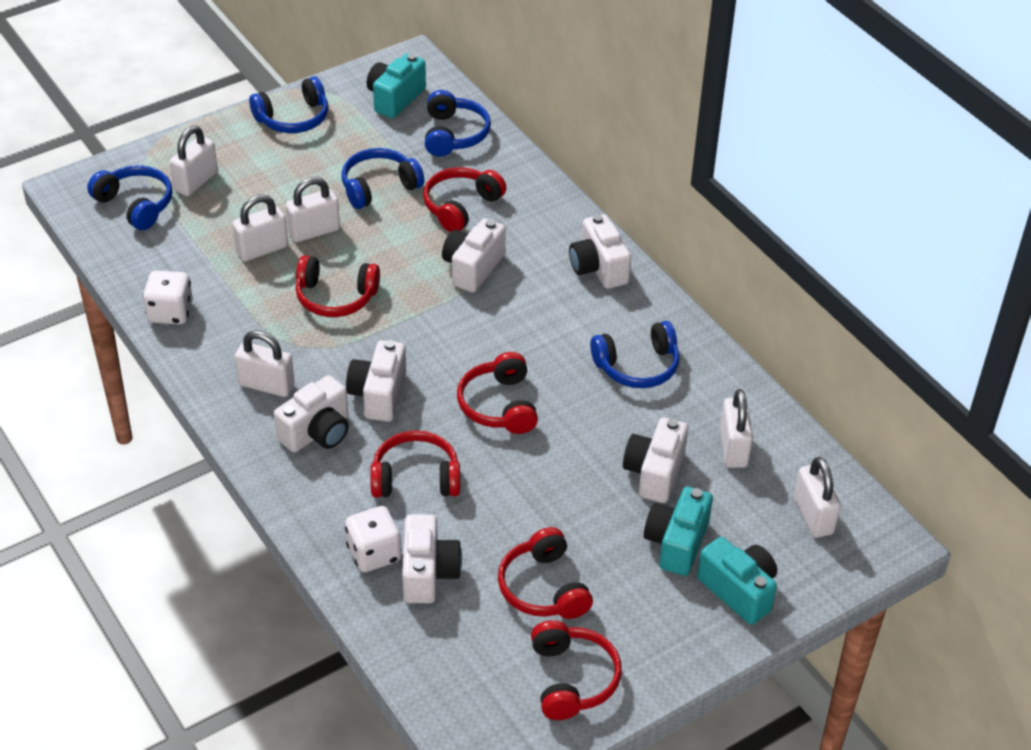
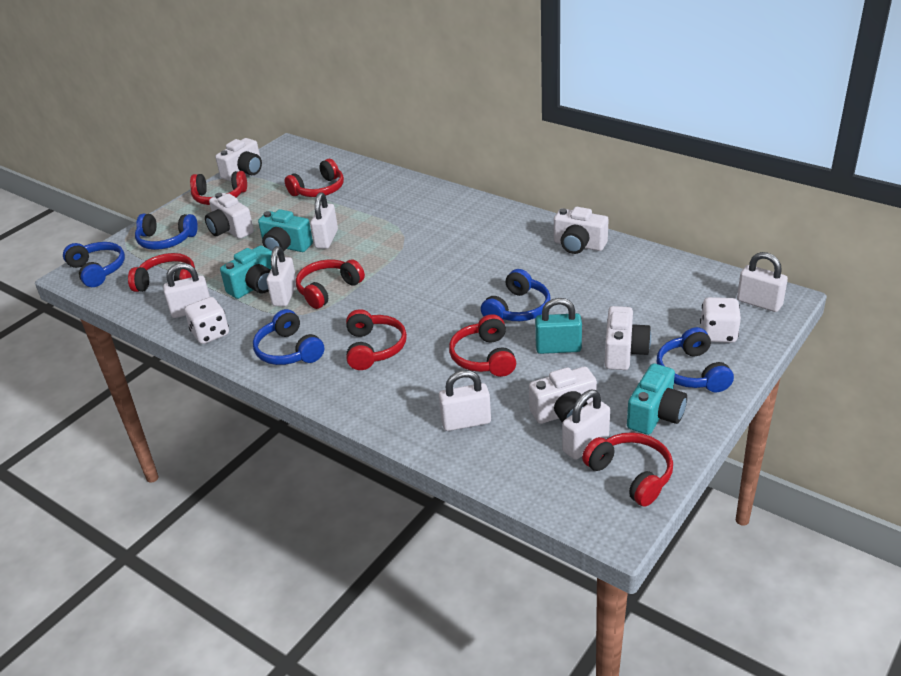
red headphones: [295,255,380,317] [370,430,460,498] [423,167,506,232] [457,352,538,434] [498,527,593,619] [531,620,622,720] = 6 -> [128,253,195,292] [190,171,247,205] [285,159,344,197] [296,259,365,309] [346,309,407,370] [449,314,516,377] [582,432,673,506] = 7
turquoise padlock: none = 0 -> [535,298,582,354] = 1
white camera: [274,375,349,452] [346,340,406,422] [402,514,462,603] [442,218,506,293] [569,214,631,289] [623,417,688,503] = 6 -> [205,193,254,239] [215,138,262,181] [529,366,597,424] [554,207,609,254] [605,306,651,370] = 5

